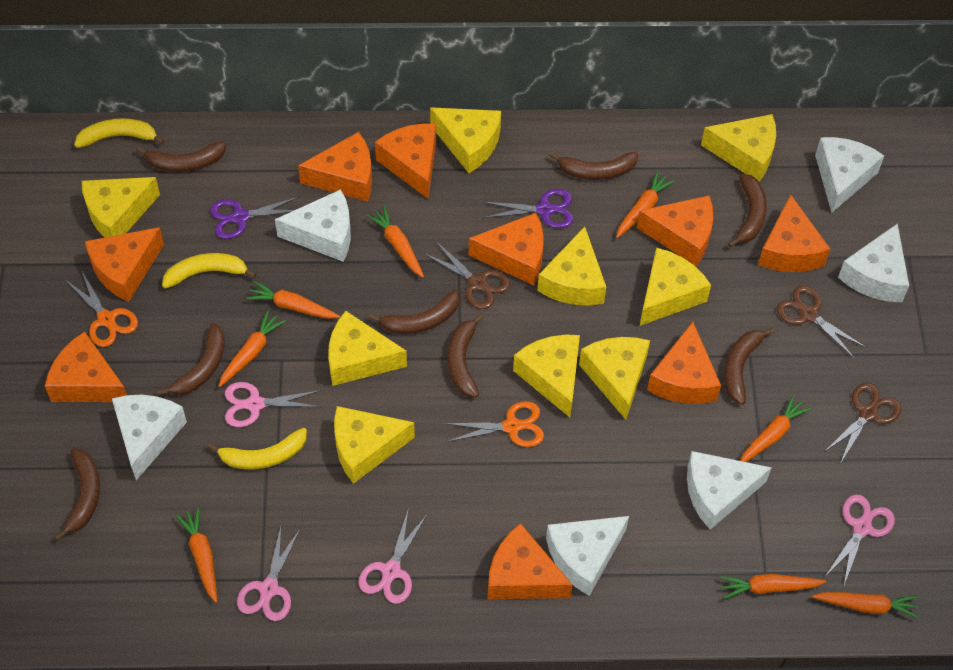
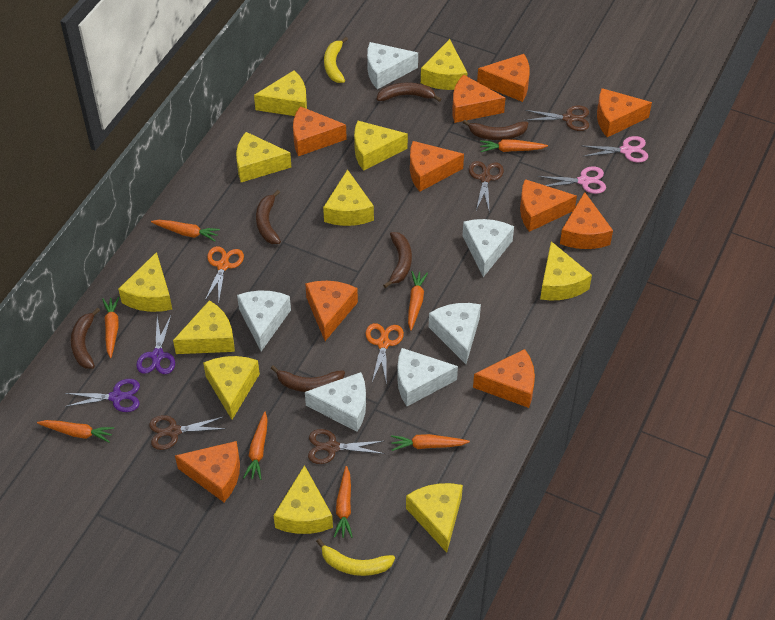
brown banana: [55,448,100,541] [136,141,226,172] [157,323,225,396] [369,290,460,334] [448,313,484,397] [549,151,638,180] [724,327,775,405] [728,174,767,248] = 8 -> [71,308,100,369] [256,190,281,244] [271,365,345,392] [377,83,441,102] [383,232,412,288] [463,120,528,140] = 6
brown scissors: [425,242,510,309] [776,285,866,358] [824,383,901,464] = 3 -> [149,415,227,450] [308,429,385,464] [469,161,504,214] [525,105,589,131] = 4
orange cheese: [45,332,127,402] [85,227,164,302] [298,132,372,202] [375,124,436,199] [469,213,543,285] [488,523,573,599] [637,195,714,266] [647,322,721,404] [758,194,830,272] = 9 -> [175,441,240,502] [293,106,347,156] [305,281,358,341] [410,141,464,192] [452,74,505,123] [473,349,535,408] [477,54,530,102] [520,179,577,232] [560,192,613,249] [597,88,652,137] = 10
pink scissors: [225,382,321,427] [237,526,301,621] [359,508,427,604] [826,495,895,585] = 4 -> [538,167,606,194] [582,136,648,163] = 2
yellow banana: [74,118,165,148] [162,253,257,289] [208,428,307,469] = 3 -> [316,538,395,576] [324,37,348,83] = 2
yellow cheese: [82,177,160,238] [328,311,407,386] [334,406,415,484] [430,107,501,173] [513,335,580,417] [537,226,606,305] [579,337,650,420] [640,248,711,326] [701,114,776,182] = 9 -> [118,252,172,312] [173,300,235,354] [203,356,260,420] [236,132,291,182] [254,70,307,116] [273,465,333,534] [323,169,374,226] [354,121,408,171] [406,483,463,553] [421,39,467,90] [540,241,592,301] = 11

